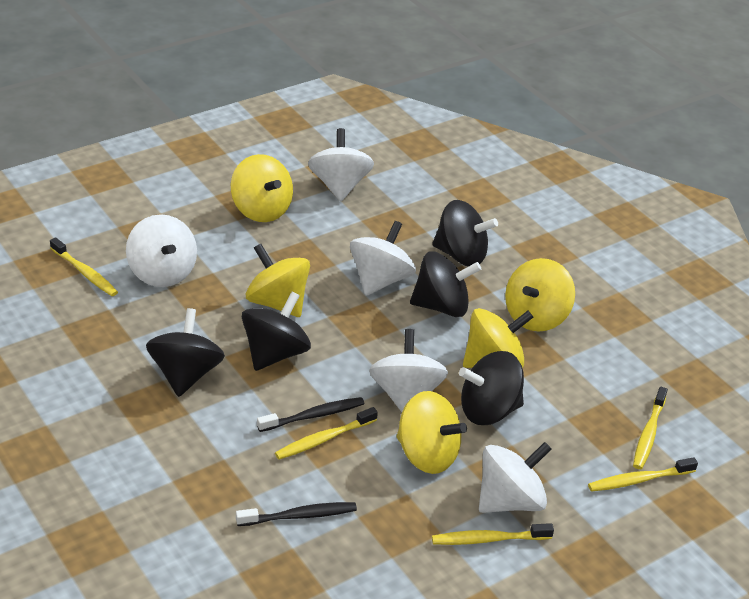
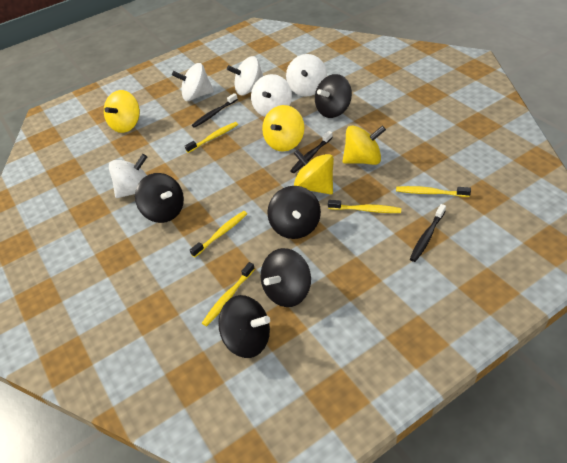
black toothbrush: [236,502,357,526] [257,397,364,432] = 2 -> [192,93,238,128] [290,131,333,173] [410,204,446,262] = 3
yellow spinning top: [231,154,293,222] [246,244,310,317] [397,391,467,474] [463,308,533,369] [505,258,575,332] = 5 -> [104,90,140,133] [262,105,304,152] [294,150,334,194] [343,125,386,165] = 4

